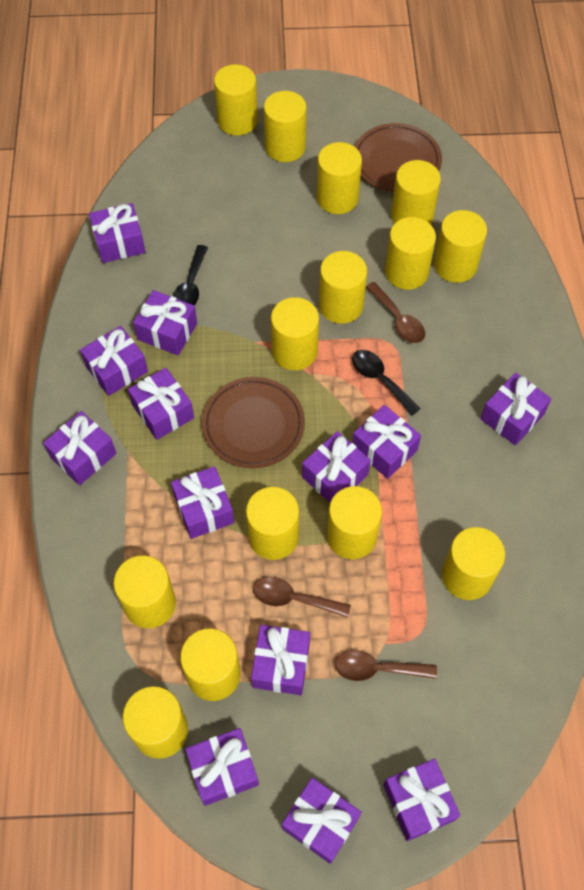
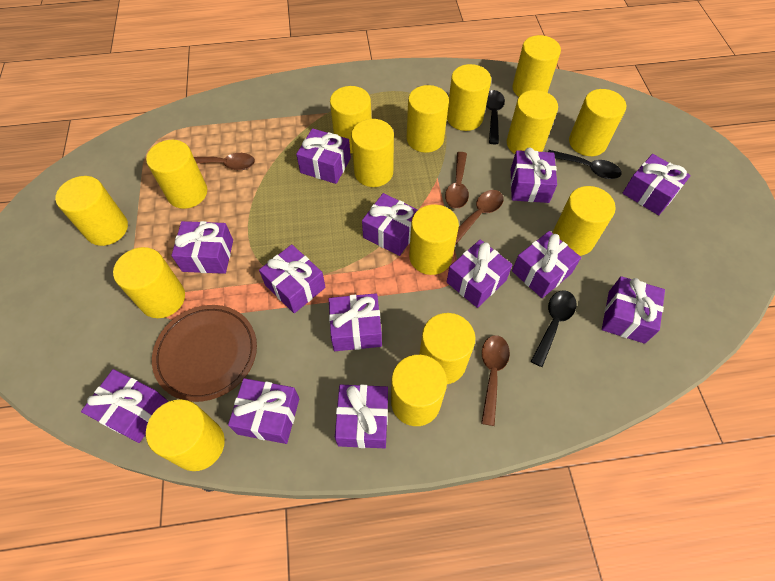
black spoon: [173,245,208,305] [352,350,420,416] = 2 -> [486,90,505,144] [531,290,576,367] [548,150,622,179] = 3
brown plate: [202,377,305,468] [355,123,442,192] = 2 -> [152,305,257,402] = 1
brown spoon: [253,577,351,618] [335,650,437,681] [366,282,425,343] = 3 -> [194,153,255,170] [445,152,469,208] [455,190,504,245] [481,335,510,426] = 4
yellow cylinder: [113,556,176,628] [123,686,188,759] [180,628,240,701] [214,64,258,136] [246,487,299,560] [264,91,306,162] [271,297,319,370] [317,142,362,214] [319,251,367,324] [327,486,382,559] [385,217,436,290] [391,160,441,224] [434,210,487,283] [442,527,505,600] = 14 -> [55,176,128,246] [113,247,185,318] [146,140,207,209] [146,399,225,471] [330,86,371,153] [351,119,394,187] [391,355,447,426] [407,85,449,153] [409,204,459,275] [419,313,475,384] [447,64,491,131] [507,90,558,154] [512,35,561,97] [553,186,616,256] [569,89,626,156] = 15

